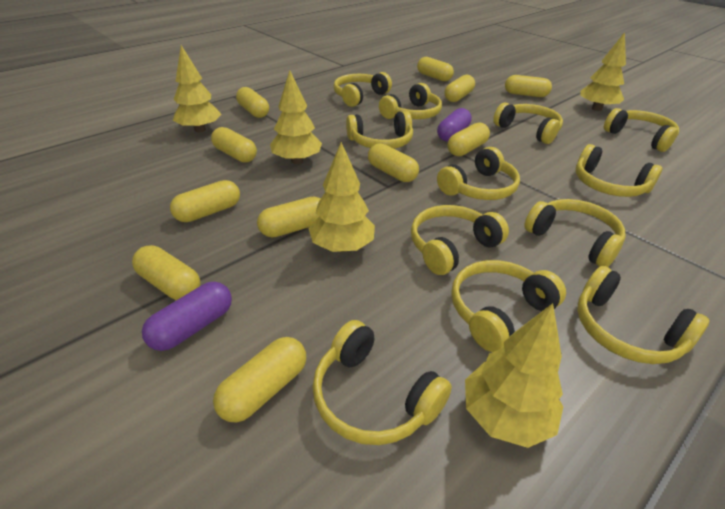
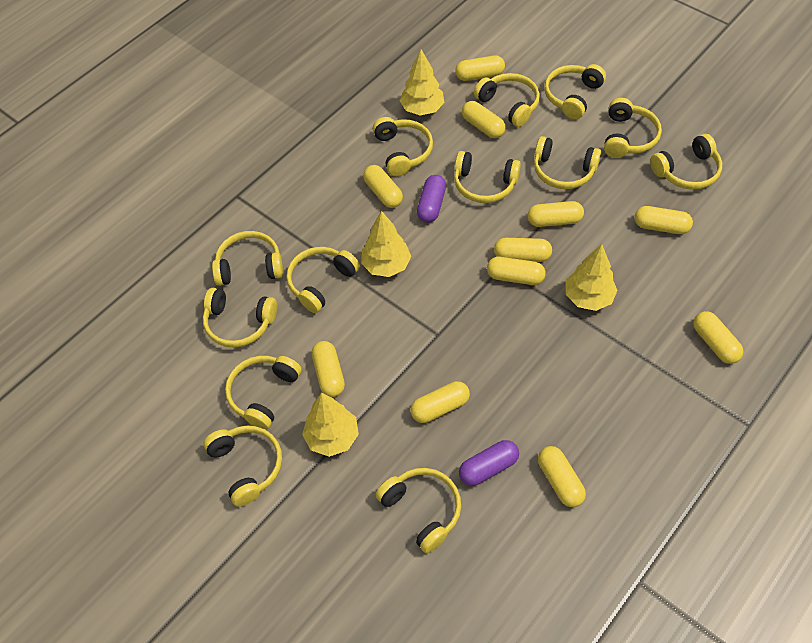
yellow headphones: [312,320,452,445] [334,72,392,107] [346,111,413,149] [379,83,442,119] [411,205,509,275] [437,147,520,200] [451,260,566,352] [493,102,563,144] [524,199,625,267] [576,144,663,197] [577,266,710,364] [604,108,679,152] = 12 -> [203,288,277,347] [204,425,282,507] [212,231,283,286] [225,356,302,430] [286,247,360,313] [373,117,433,176] [376,468,461,553] [454,151,521,203] [474,73,540,127] [534,136,601,189] [544,64,606,119] [604,98,662,158] [650,134,722,190] = 13
yellow tree: [173,45,221,132] [270,70,322,164] [308,142,375,252] [465,303,563,448] [580,32,626,111] = 5 -> [302,393,359,457] [361,211,411,277] [400,49,444,116] [566,244,617,311] = 4

